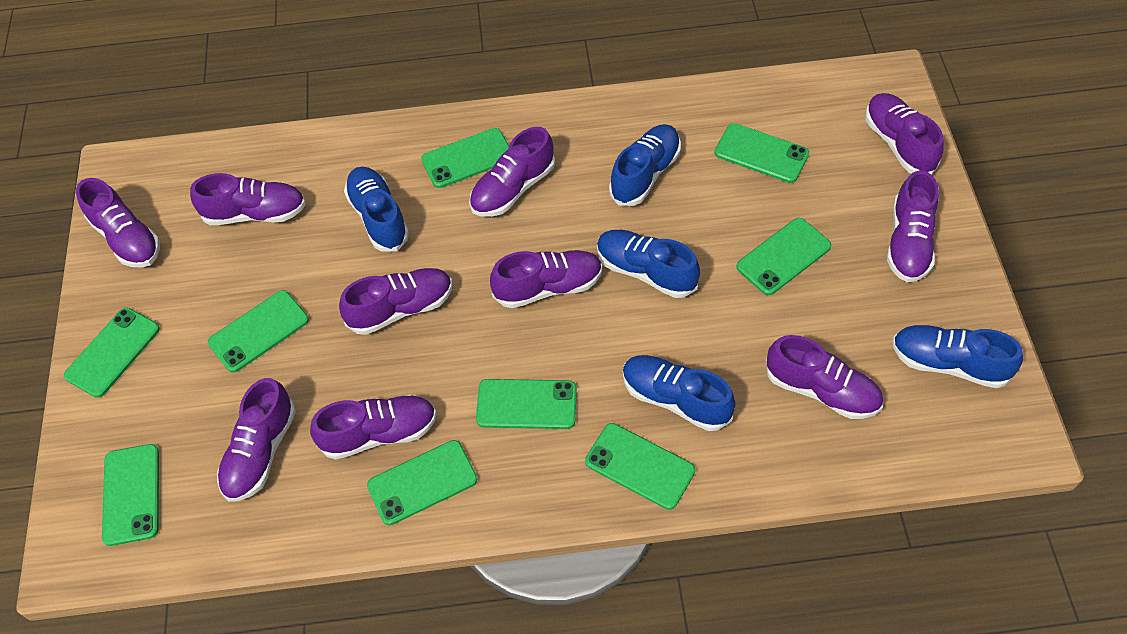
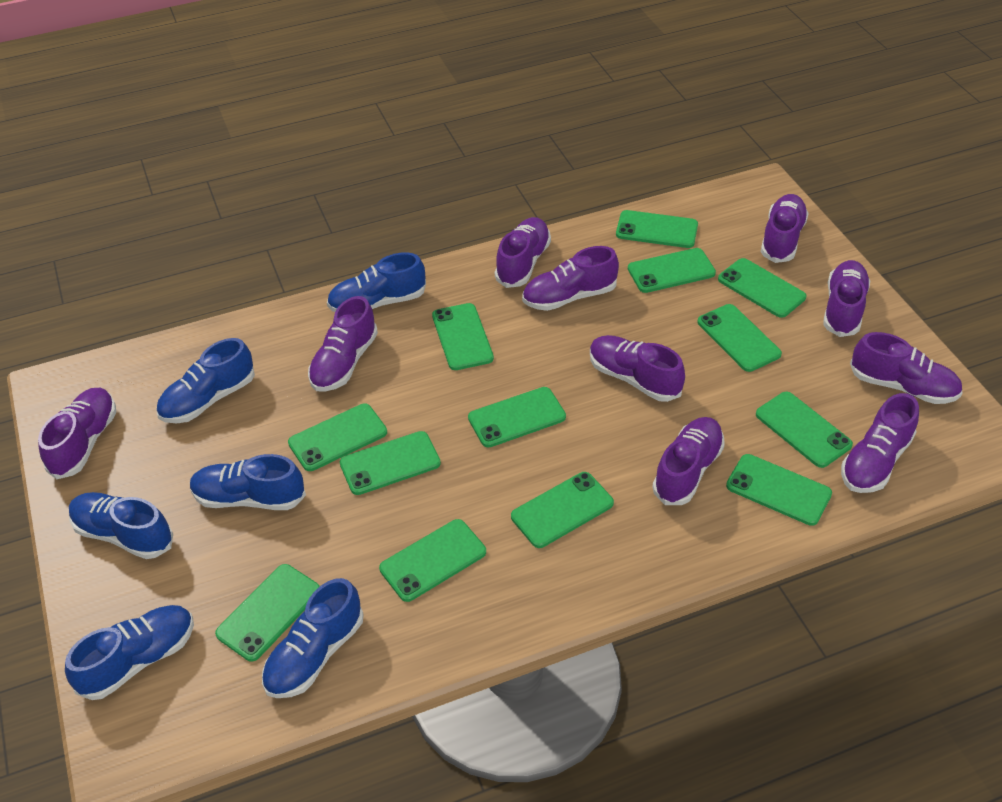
blue shoe: [344,167,409,252] [597,230,700,298] [609,124,681,206] [623,355,735,431] [892,325,1023,388] = 5 -> [65,605,194,700] [69,492,173,559] [156,338,255,423] [190,454,306,510] [262,578,364,698] [327,252,426,312] = 6
green phone: [64,308,160,398] [102,444,159,546] [208,290,309,373] [367,440,477,525] [421,128,509,188] [476,379,577,429] [585,423,695,510] [715,123,809,183] [736,218,831,295] = 9 -> [215,564,320,661] [288,403,387,471] [340,431,441,495] [379,519,486,602] [432,303,494,370] [468,387,566,448] [511,472,614,548] [616,210,698,248] [628,248,716,293] [697,304,782,372] [718,258,806,318] [726,454,832,526] [756,392,853,468] = 13

